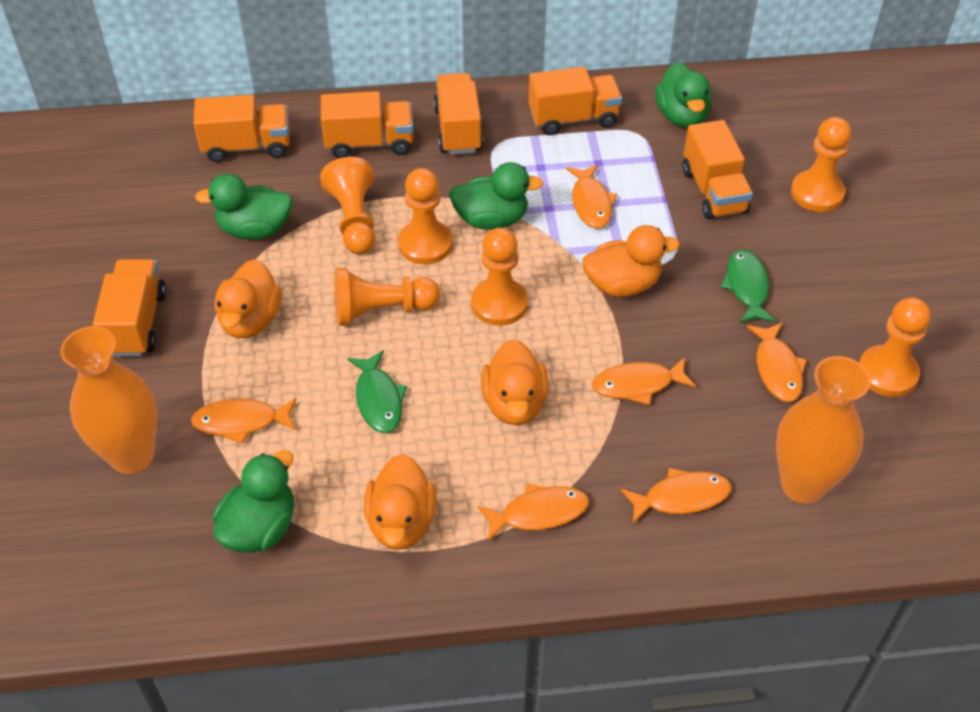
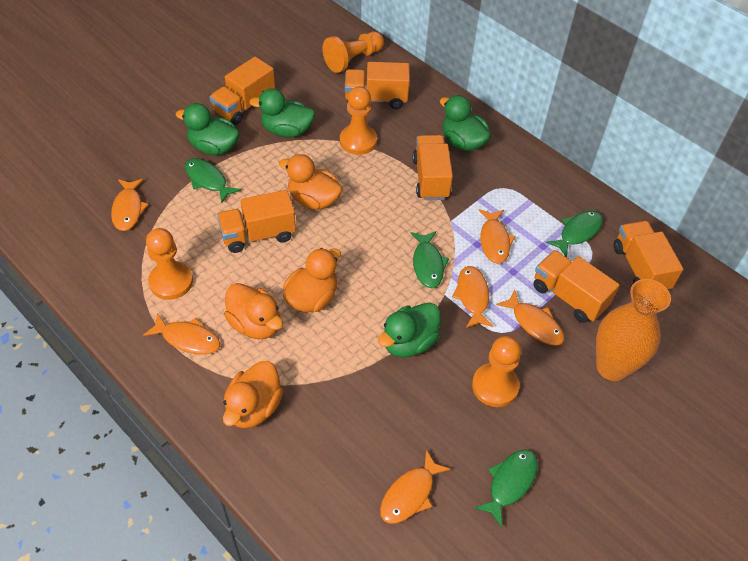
green fish: [347,350,407,433] [720,249,776,323] = 2 -> [185,158,241,204] [411,231,449,288] [474,449,538,527] [546,211,603,257] = 4
orange pawn: [320,157,375,254] [334,268,440,326] [398,168,453,265] [471,228,528,326] [791,117,851,212] [859,297,931,397] = 6 -> [146,228,193,300] [323,31,384,73] [340,86,377,155] [472,336,521,407] = 4
orange vase: [60,326,157,474] [776,356,871,504] = 2 -> [596,279,671,381] = 1

